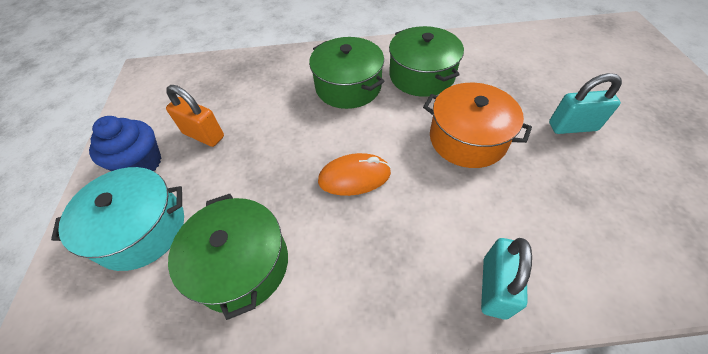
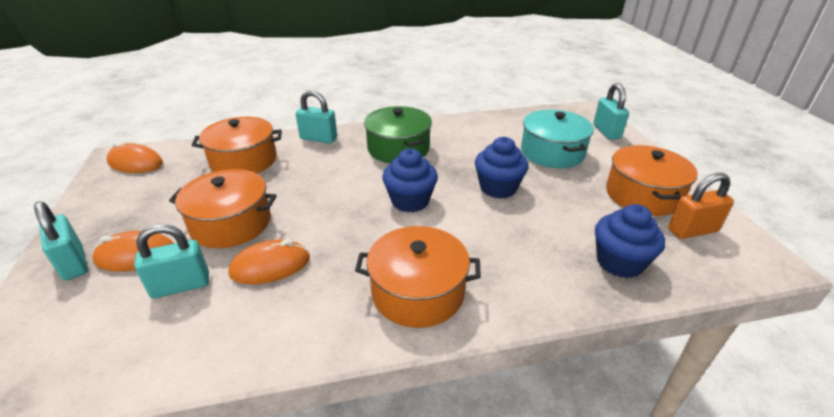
blue cupcake: [89,116,161,171] = 1 -> [382,149,438,212] [475,137,529,199] [595,204,665,278] = 3
green pot: [168,194,288,320] [309,37,385,109] [389,26,464,97] = 3 -> [364,106,432,163] = 1
orange mouse: [318,153,391,196] = 1 -> [92,231,174,272] [107,142,163,173] [228,239,310,284] = 3
orange pot: [423,83,532,168] = 1 -> [169,169,277,248] [192,117,282,174] [355,226,481,328] [606,145,698,216] = 4
turquoise padlock: [481,238,532,320] [549,73,622,134] = 2 -> [34,201,88,280] [134,224,209,298] [296,90,337,144] [593,83,629,140] = 4

